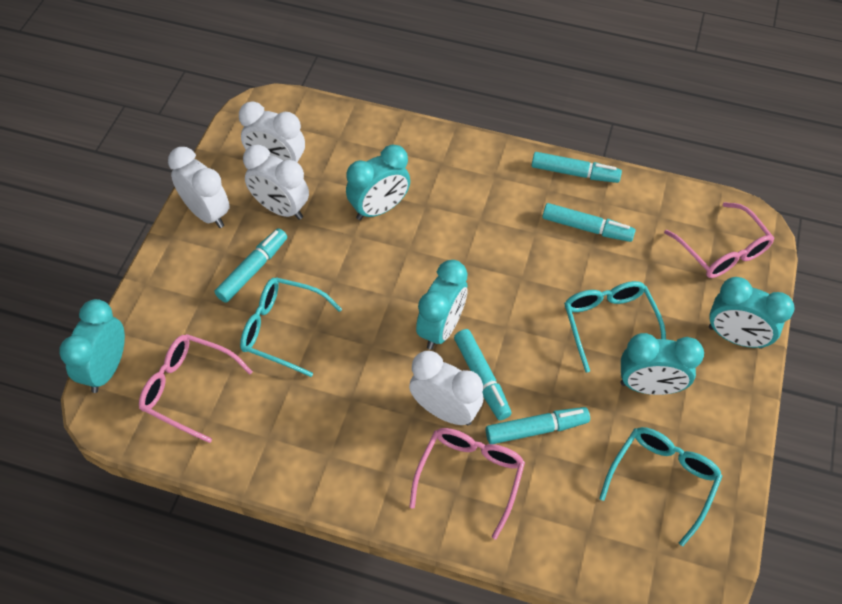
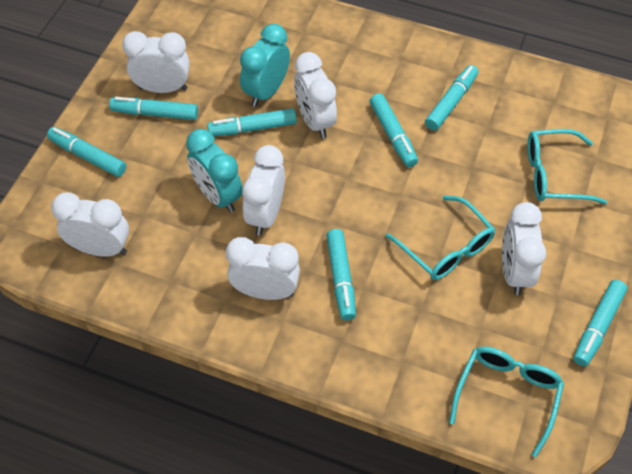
pink glasses: [139,334,253,443] [409,428,525,539] [664,202,774,278] = 3 -> none = 0
turquoise clock: [59,299,125,393] [346,144,410,220] [416,260,468,350] [620,333,704,395] [709,277,794,349] = 5 -> [186,129,242,213] [240,24,290,107] = 2
turquoise marker: [214,228,287,303] [454,329,512,420] [486,407,590,444] [532,152,622,183] [542,203,636,242] = 5 -> [47,127,126,177] [109,97,198,120] [207,108,297,136] [326,229,356,320] [370,93,418,167] [425,65,478,131] [573,280,627,366] = 7
white clock: [168,147,230,228] [239,102,305,162] [243,145,309,220] [409,351,483,425] = 4 -> [51,193,129,257] [122,31,190,93] [226,237,300,300] [242,145,285,235] [294,52,337,138] [502,202,546,295] = 6

